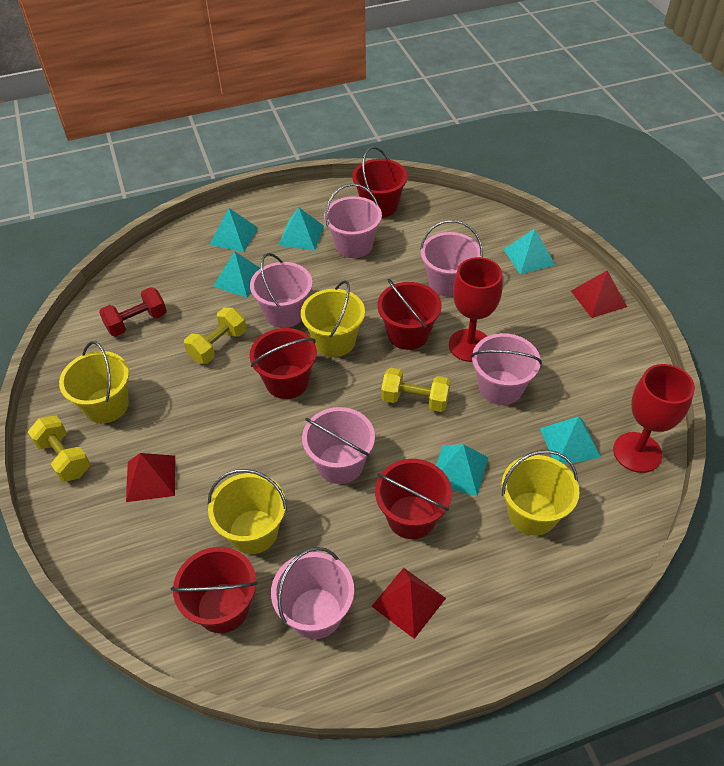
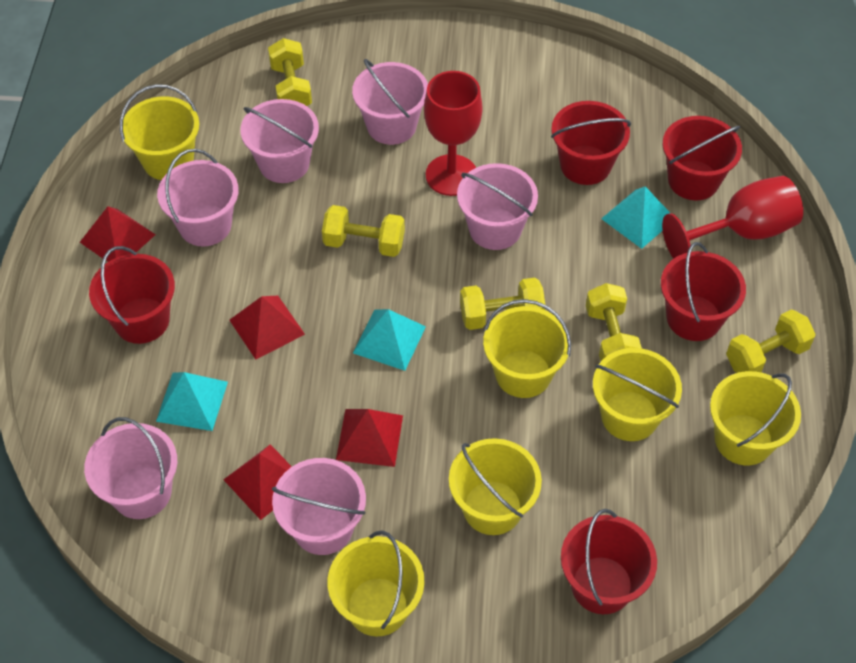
red dumbbell: [99,287,167,337] = 1 -> none = 0
red pyramid: [126,453,175,502] [371,568,446,639] [571,271,627,318] = 3 -> [80,206,156,262] [223,444,292,520] [229,296,305,360] [336,409,403,467] = 4
turquoise pyramid: [209,208,258,252] [213,251,260,298] [278,207,324,251] [436,444,489,496] [503,229,555,274] [540,416,601,465] = 6 -> [156,372,228,431] [353,309,426,371] [601,186,670,249] = 3
yellow bucket: [59,341,129,423] [208,469,287,554] [301,280,365,357] [502,450,579,536] = 4 -> [120,84,199,180] [327,530,424,636] [449,438,542,535] [483,299,571,398] [593,348,682,441] [710,371,801,466] = 6
yellow dumbbell: [28,416,90,482] [184,307,246,364] [381,368,450,412] = 3 -> [268,38,312,106] [322,205,405,257] [460,278,545,330] [586,283,642,361] [726,309,816,373] = 5

